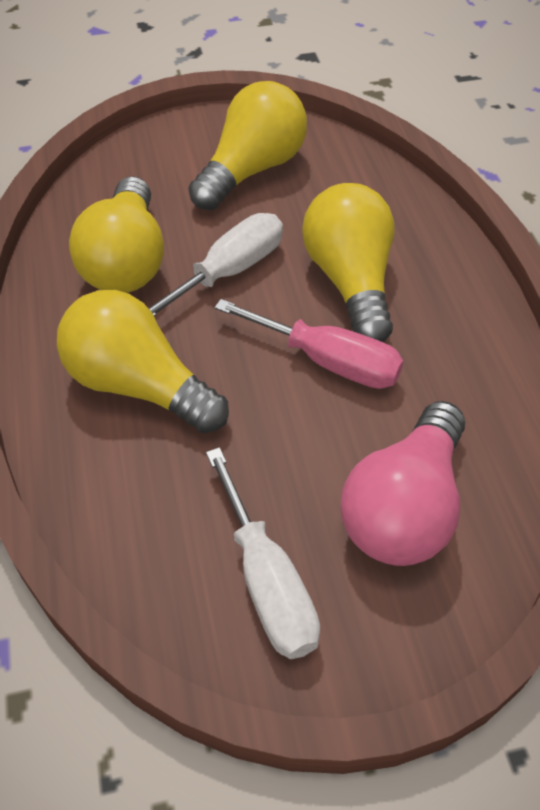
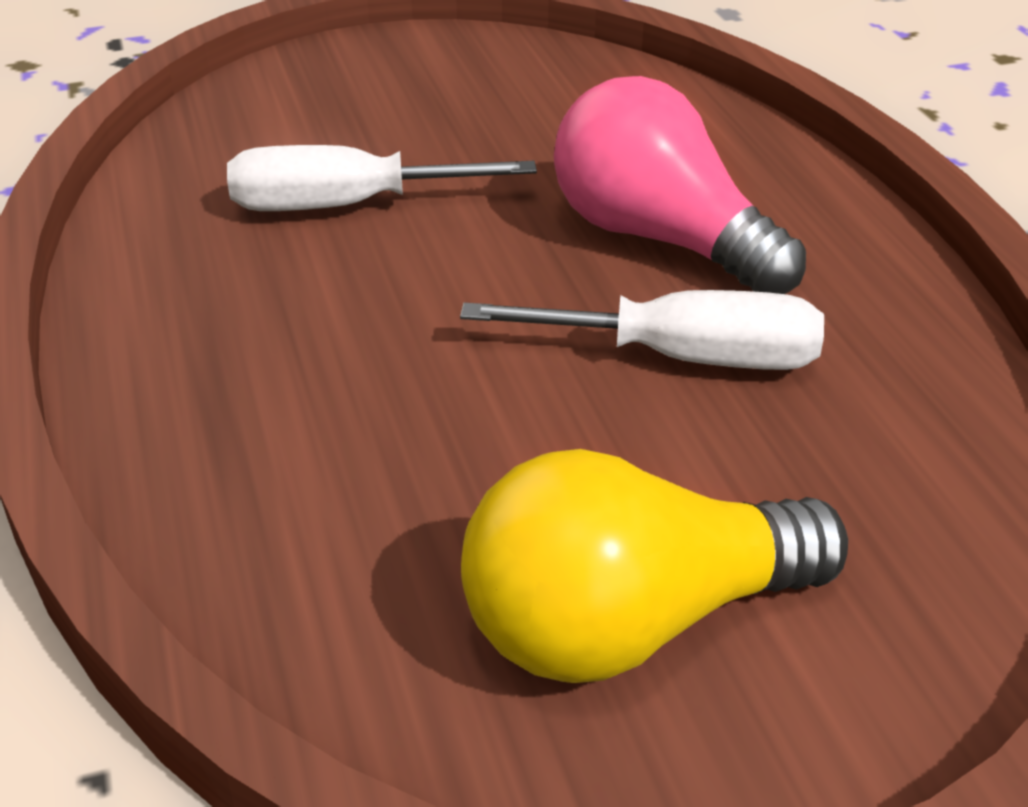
pink screwdriver: [214,299,404,389] = 1 -> none = 0
yellow light bulb: [57,290,229,433] [69,176,164,293] [188,81,307,210] [302,183,394,342] = 4 -> [461,449,848,683] = 1

